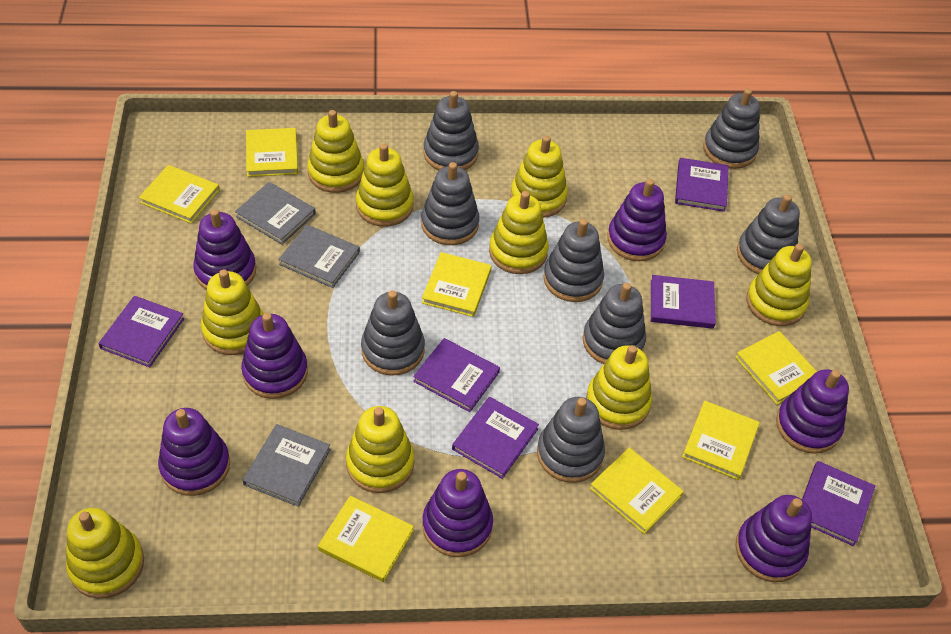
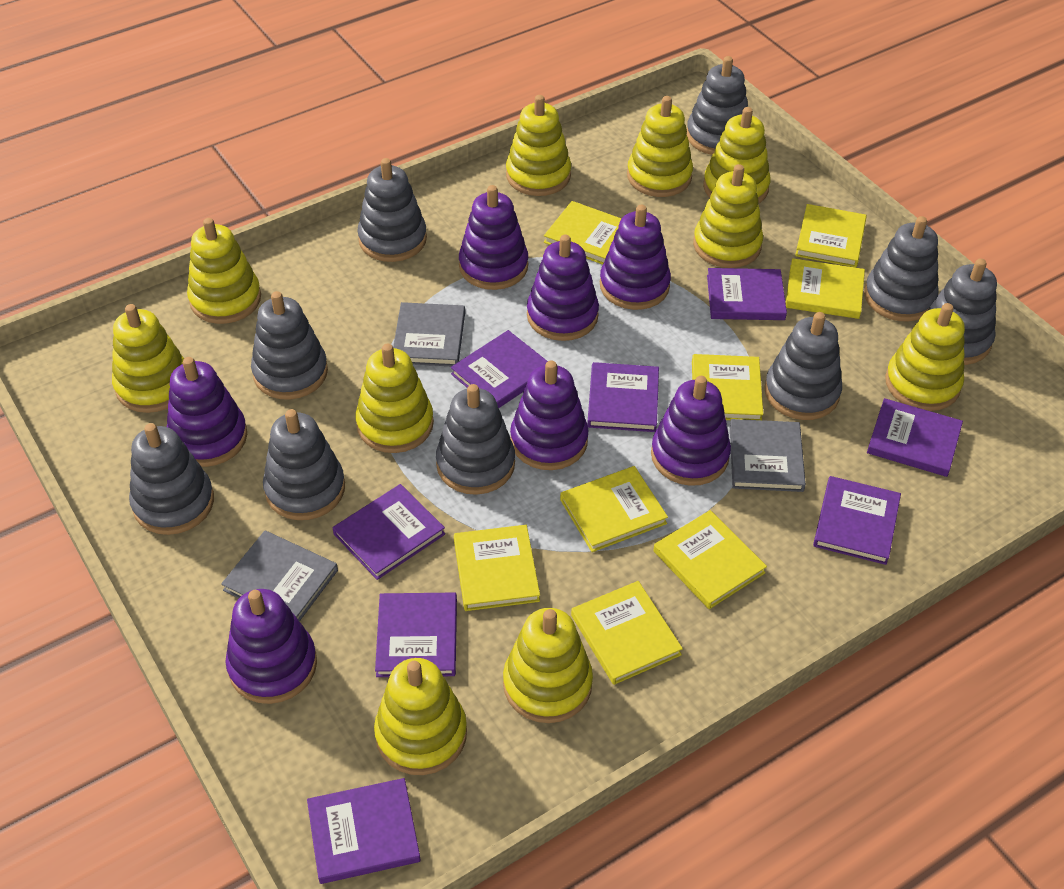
grey stacking toy: [361,290,425,376] [421,162,479,245] [423,91,479,170] [537,397,605,483] [543,219,604,302] [583,282,646,364] [703,88,760,169] [737,194,800,274] = 8 -> [129,423,214,535] [251,291,328,400] [263,409,345,520] [357,158,427,262] [436,384,515,495] [687,56,748,155] [764,312,842,420] [864,216,939,321] [927,258,997,365] = 9
purple book: [98,296,184,367] [413,338,500,412] [452,397,539,479] [651,275,716,329] [675,158,729,212] [802,461,875,546] = 6 -> [307,778,421,884] [333,484,445,580] [375,593,457,677] [451,330,548,408] [587,362,659,432] [707,268,787,320] [813,476,901,565] [867,398,963,477] = 8
yellow book: [139,165,220,224] [246,128,298,177] [318,496,414,582] [422,252,492,317] [590,448,684,534] [682,401,760,480] [735,331,817,405] = 7 -> [454,525,540,611] [544,201,622,265] [560,466,668,552] [571,581,683,685] [653,510,767,609] [692,354,763,420] [786,258,865,319] [795,204,867,268] = 8
yellow stacking toy: [66,508,144,599] [201,269,264,355] [307,110,364,193] [346,406,414,493] [356,143,414,227] [489,191,549,274] [510,135,568,218] [586,345,652,430] [746,244,812,326] = 9 -> [112,304,184,413] [187,218,261,324] [356,343,434,453] [374,658,467,775] [503,608,593,723] [506,95,571,196] [627,96,693,197] [693,164,763,268] [703,107,770,204] [885,303,965,411] = 10

